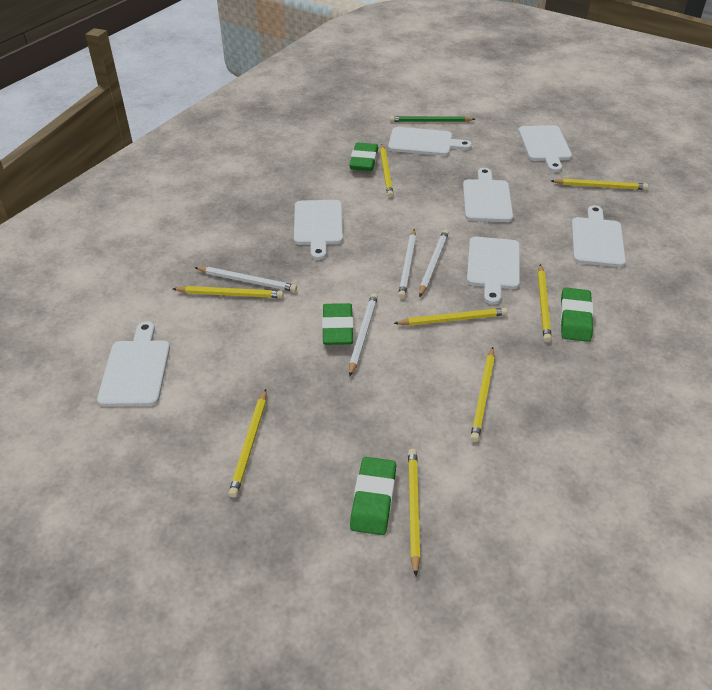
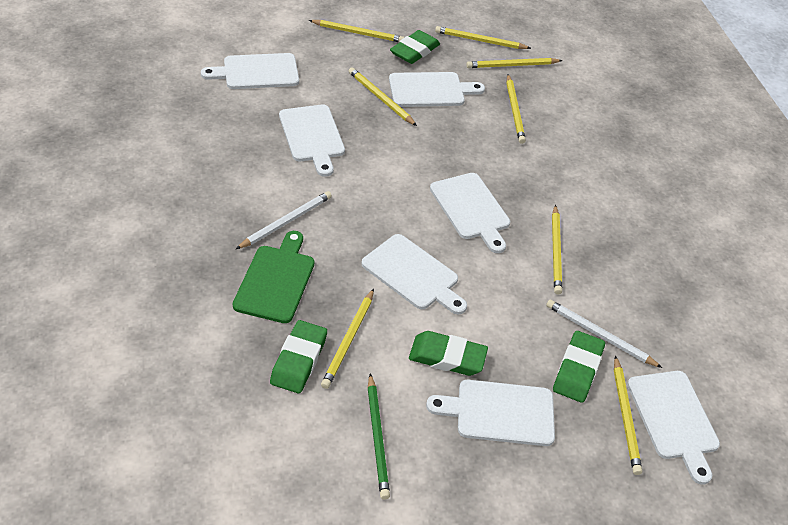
green cutting board: none = 0 -> [233,231,314,323] = 1
white pencil: [194,267,297,292] [349,293,378,377] [398,229,416,299] [419,230,449,297] = 4 -> [236,191,332,249] [546,300,662,368] = 2

